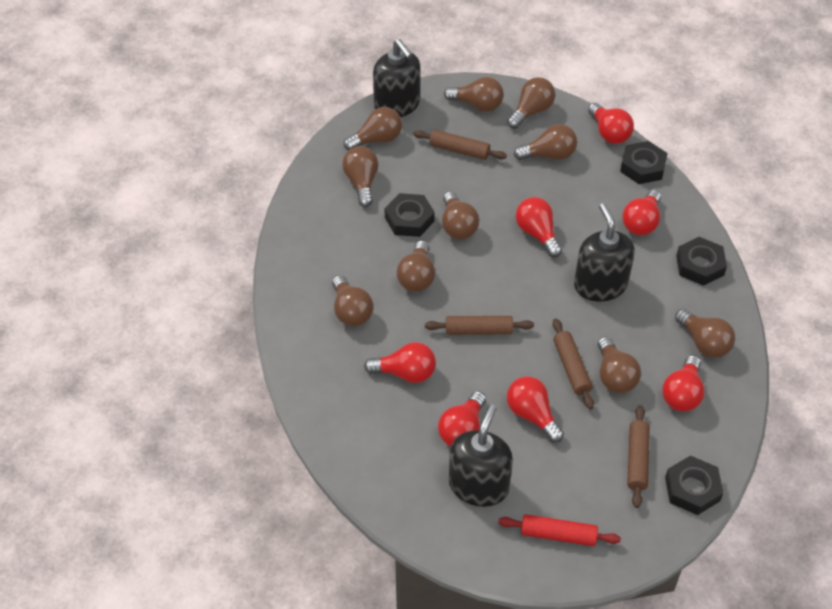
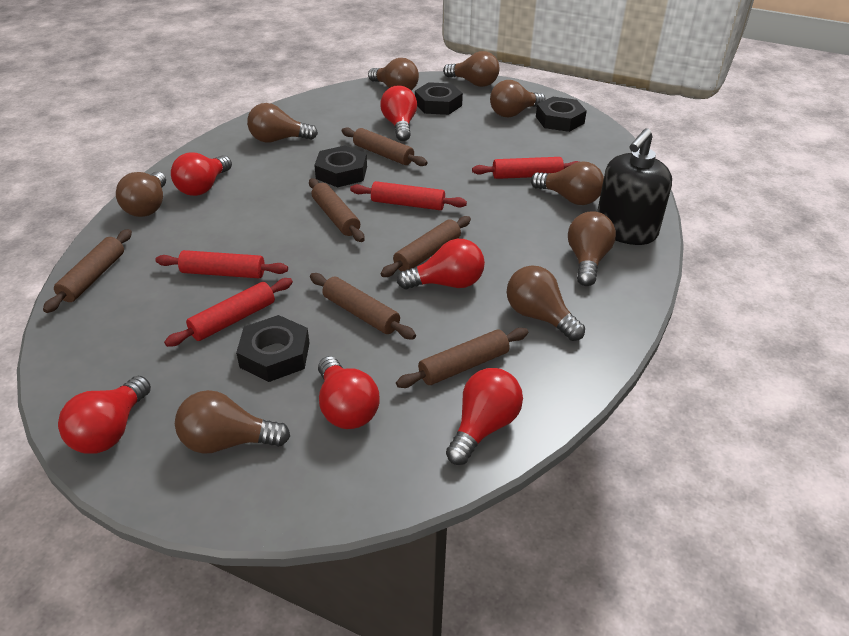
black soap dispenser: [373,39,421,117] [449,405,513,507] [574,203,635,302] = 3 -> [597,128,672,245] = 1
brown light bulb: [332,275,373,326] [342,146,378,207] [343,107,402,150] [397,240,435,292] [442,191,479,239] [444,77,504,112] [507,77,555,129] [514,124,577,160] [598,337,641,393] [675,309,735,358] = 10 -> [116,172,166,217] [175,390,290,454] [247,103,318,143] [368,58,419,91] [443,51,499,87] [490,80,546,117] [507,266,585,341] [531,161,604,205] [568,211,616,286] = 9
brown rolling pin: [413,130,507,160] [425,316,534,335] [553,318,594,409] [627,405,650,508] = 4 -> [43,229,132,313] [309,178,365,242] [310,273,416,339] [341,127,428,166] [381,216,471,277] [396,328,528,388] = 6
red light bulb: [364,342,436,383] [438,391,486,446] [507,377,564,443] [516,197,562,257] [588,103,634,144] [623,190,661,235] [662,355,705,411] = 7 -> [58,376,151,454] [171,152,232,196] [318,356,380,429] [380,85,417,141] [397,239,485,289] [446,368,523,465] = 6
red rolling pin: [498,514,621,546] = 1 -> [155,250,288,278] [164,278,293,347] [350,181,467,210] [472,157,579,179] = 4

